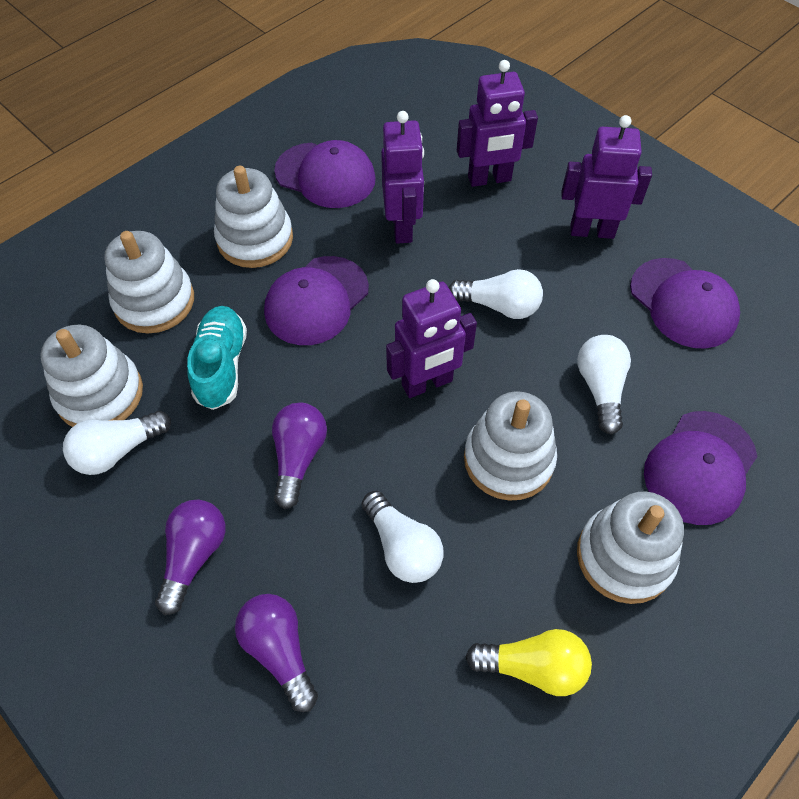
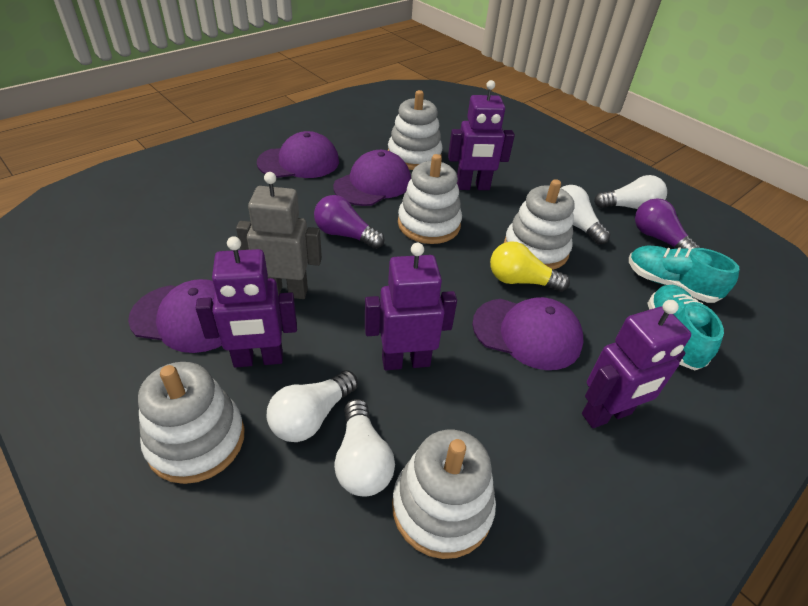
grey robot: none = 0 -> [236,172,322,299] = 1
purple light bulb: [155,500,225,615] [235,594,318,712] [272,403,327,509] = 3 -> [314,195,385,249] [635,198,700,249] = 2
turquoise shoe: [187,306,247,410] = 1 -> [629,245,740,303] [647,285,724,370] = 2

